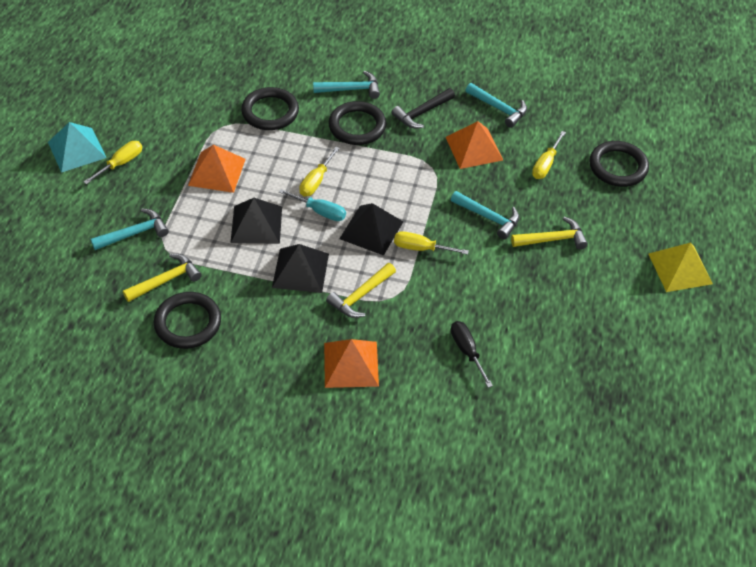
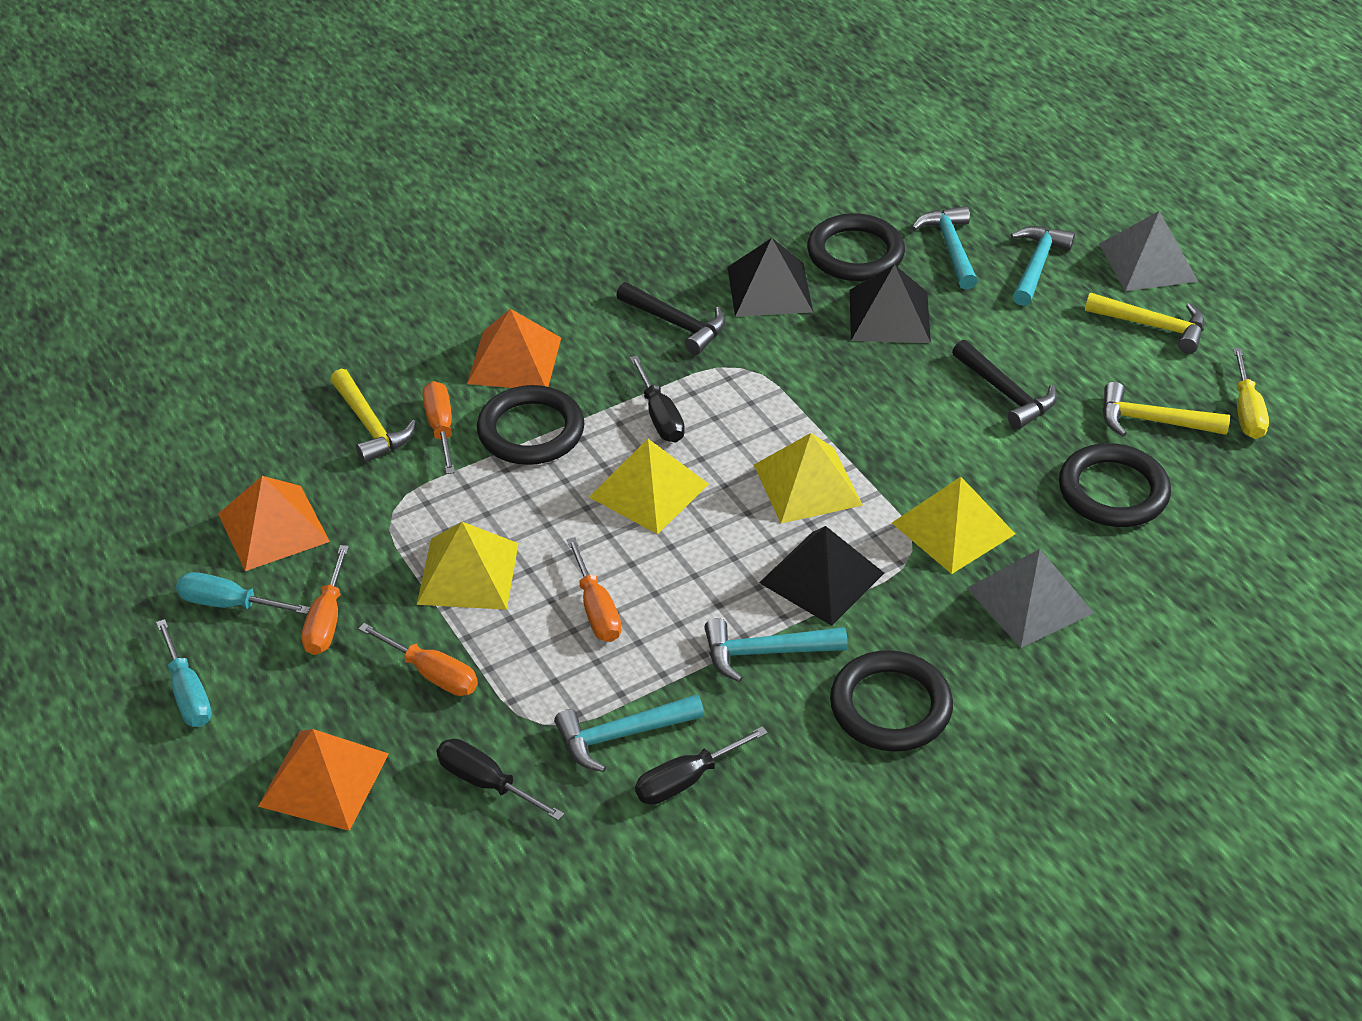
black hammer: [391,88,455,128] = 1 -> [616,282,726,355] [952,340,1057,429] = 2
black screwdriver: [451,321,493,388] = 1 -> [437,739,564,821] [630,355,685,442] [635,726,768,805] = 3
grey pyramid: none = 0 -> [967,549,1094,648] [1099,211,1198,291] = 2
orange screwdriver: none = 0 -> [301,545,349,655] [358,623,478,696] [422,381,455,474] [567,537,621,642] = 4
turquoise pyramid: [48,122,107,173] = 1 -> none = 0
turquoise screwdriver: [279,189,346,221] = 1 -> [156,619,212,727] [176,572,310,615] = 2
yellow pyramid: [649,242,713,292] = 1 -> [417,522,519,610] [589,439,709,534] [754,433,863,524] [892,477,1015,574] = 4
yellow screwdriver: [84,141,142,185] [299,147,340,197] [394,231,469,255] [532,131,566,179] = 4 -> [1233,348,1269,439] = 1

